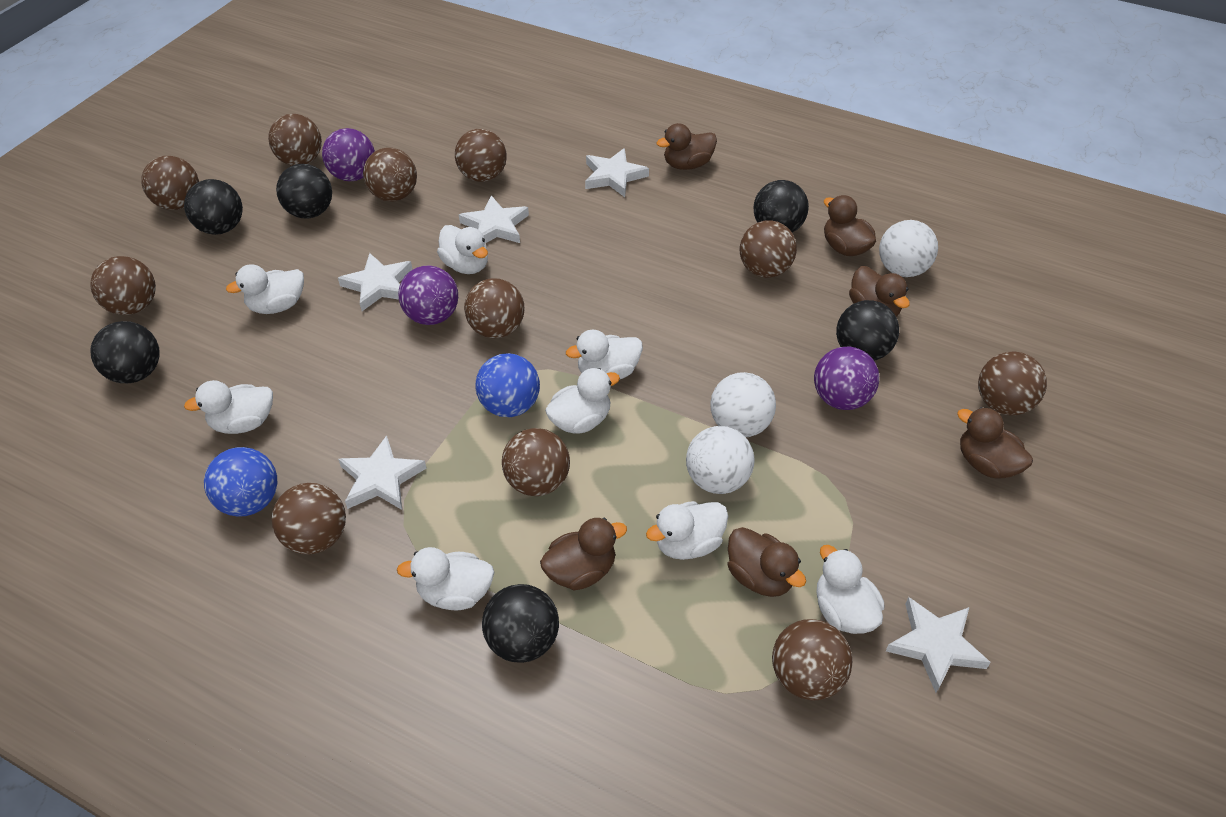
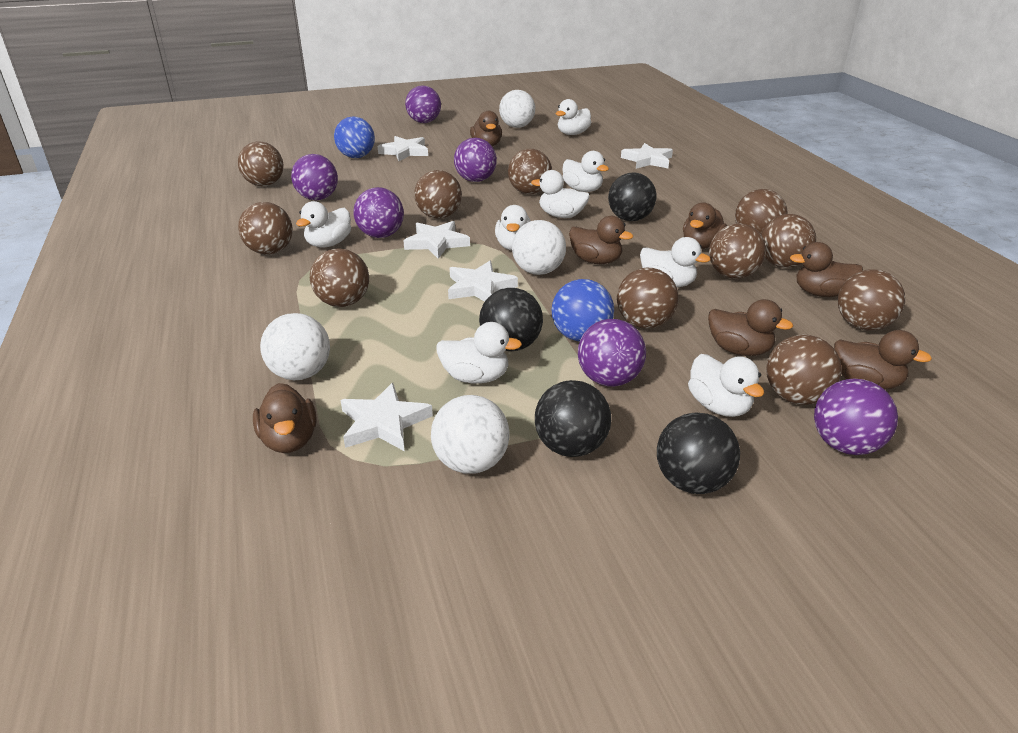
black ball: [90,321,159,383] [184,179,243,235] [276,164,332,219] [482,584,559,663] [754,180,809,232] [836,300,899,361] = 6 -> [479,288,543,351] [535,380,611,457] [608,172,657,221] [657,412,740,494] = 4
brown duck: [540,518,627,590] [656,123,717,170] [728,527,806,597] [824,195,876,256] [849,266,910,317] [957,407,1033,479] = 6 -> [253,383,317,453] [470,111,502,147] [569,216,633,264] [683,202,727,249] [708,299,793,356] [790,242,863,297] [834,330,932,390] = 7
purple ball: [322,128,375,181] [398,265,458,325] [814,346,879,410] = 3 -> [291,154,338,200] [353,187,404,238] [405,86,441,123] [454,138,497,182] [578,319,646,387] [814,378,898,455] = 6
white ball: [686,426,755,494] [710,372,776,437] [879,220,938,277] = 3 -> [260,313,330,380] [431,395,510,474] [499,90,535,128] [512,220,566,275] = 4

